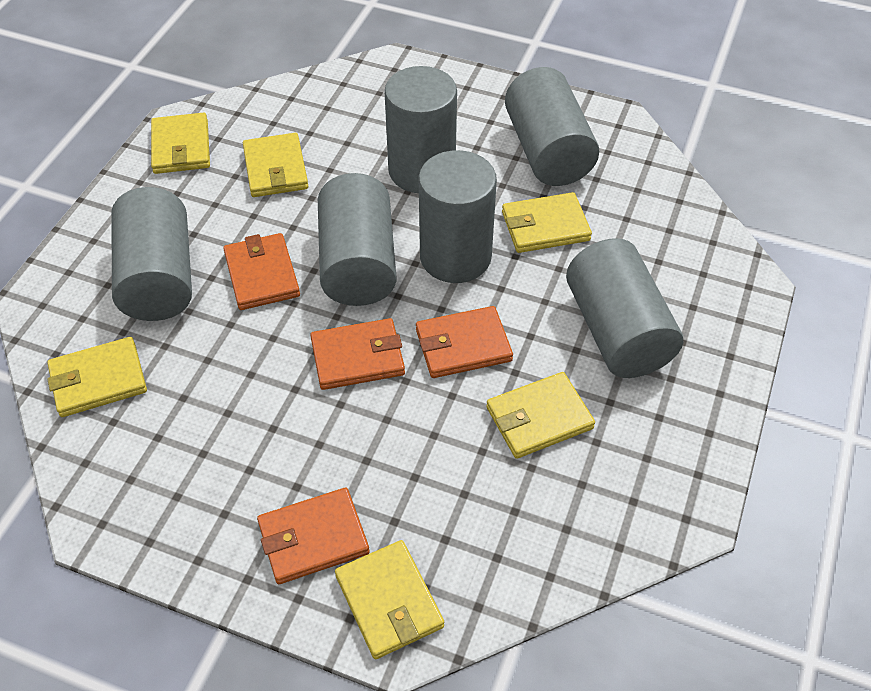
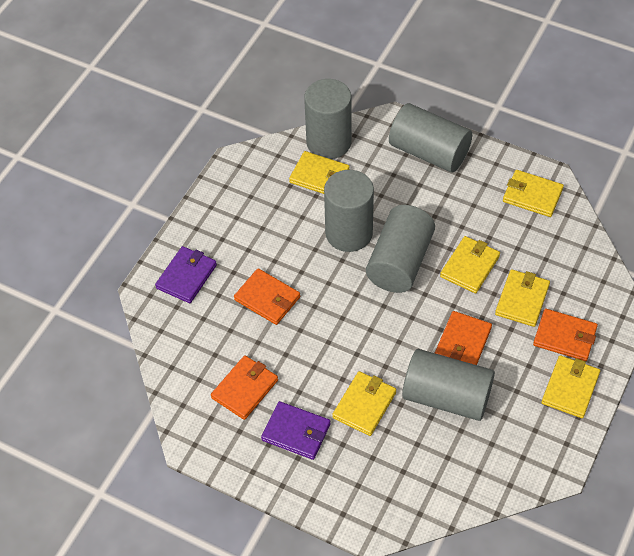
grey cylinder: [111,187,192,321] [318,173,397,306] [384,66,457,193] [418,150,497,283] [505,67,599,186] [566,238,683,378] = 6 -> [304,79,351,159] [324,170,374,252] [366,205,435,293] [389,103,472,172] [402,349,495,421] = 5
purple wallet: none = 0 -> [155,246,217,303] [261,401,331,460] = 2

